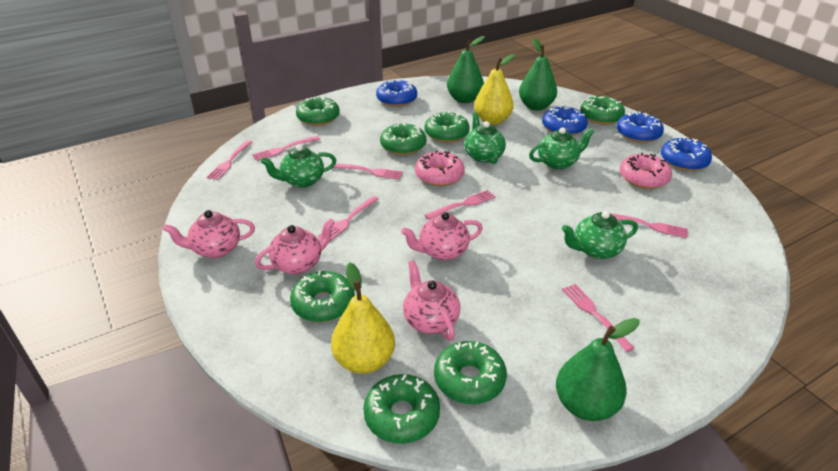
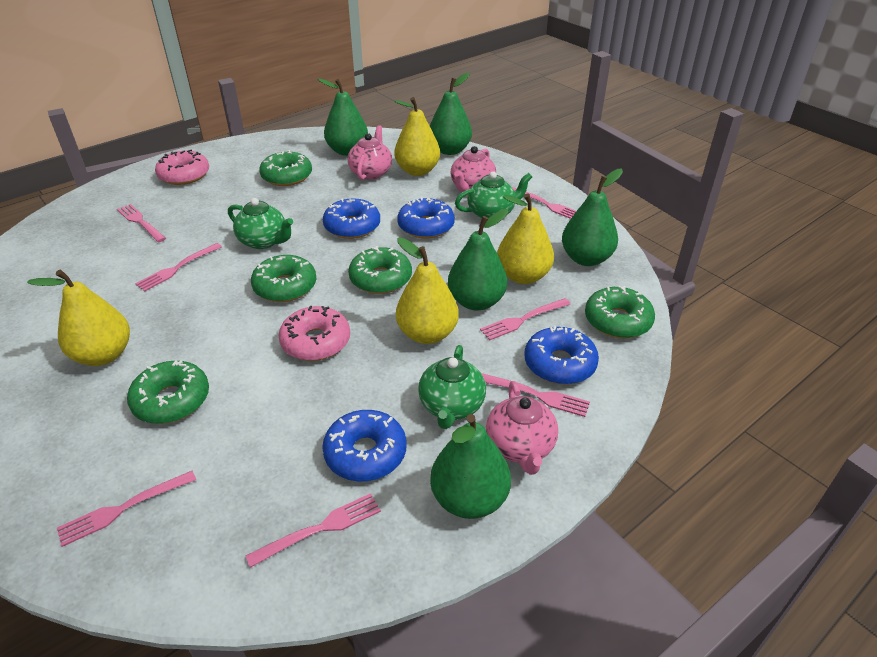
green donut: [290,271,355,322] [296,96,340,126] [363,374,440,444] [380,122,426,155] [425,111,470,143] [434,341,507,404] [580,96,625,124] = 7 -> [127,360,209,424] [251,255,316,302] [259,150,312,186] [348,246,412,294] [585,286,655,338] = 5
green pear: [447,36,485,103] [519,38,557,111] [556,318,640,421] = 3 -> [318,78,368,156] [430,73,472,155] [430,414,511,519] [448,209,508,311] [562,169,623,266] = 5
green teapot: [261,144,336,188] [464,113,506,164] [529,127,594,169] [562,211,638,259] = 4 -> [228,198,293,249] [418,345,486,429] [455,171,532,218] = 3
pink teapot: [163,210,255,258] [255,218,335,274] [401,212,483,260] [403,260,460,341] = 4 -> [348,125,392,180] [450,146,496,192] [486,381,558,475] = 3
yellow pear: [331,262,395,374] [474,54,515,125] = 2 -> [27,270,130,366] [394,97,440,176] [396,238,459,344] [497,193,554,284] = 4

